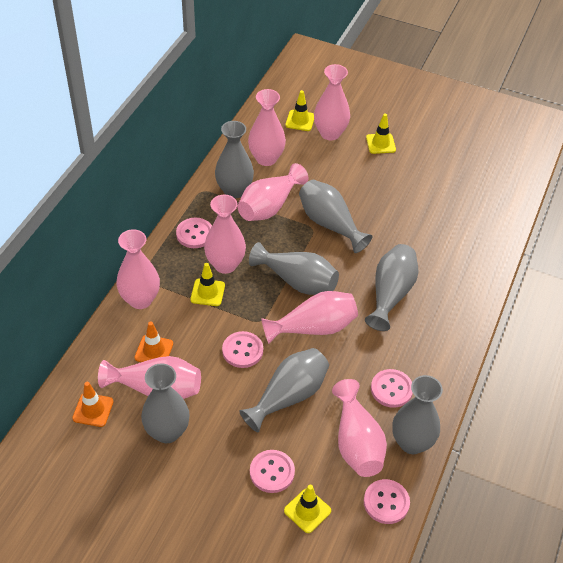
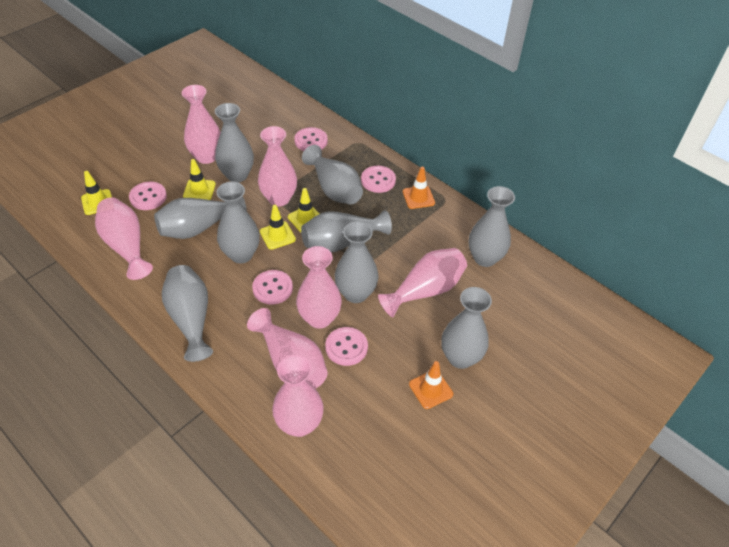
grey vase: [141,363,189,443] [215,121,254,198] [239,348,329,433] [249,242,339,295] [299,180,372,253] [365,244,419,331] [392,375,443,454] = 7 -> [154,196,247,239] [162,265,213,362] [215,103,254,182] [216,182,260,263] [301,210,392,252] [302,145,363,204] [335,221,379,303] [441,287,492,369] [468,186,515,267] = 9
pink vase: [98,356,201,399] [117,229,160,309] [204,195,246,274] [238,163,308,221] [248,89,286,166] [261,291,358,344] [314,64,350,140] [332,379,387,477] = 8 -> [95,197,153,280] [182,85,221,164] [247,308,328,389] [258,126,297,206] [272,355,324,437] [296,246,342,329] [378,248,467,317] = 7

